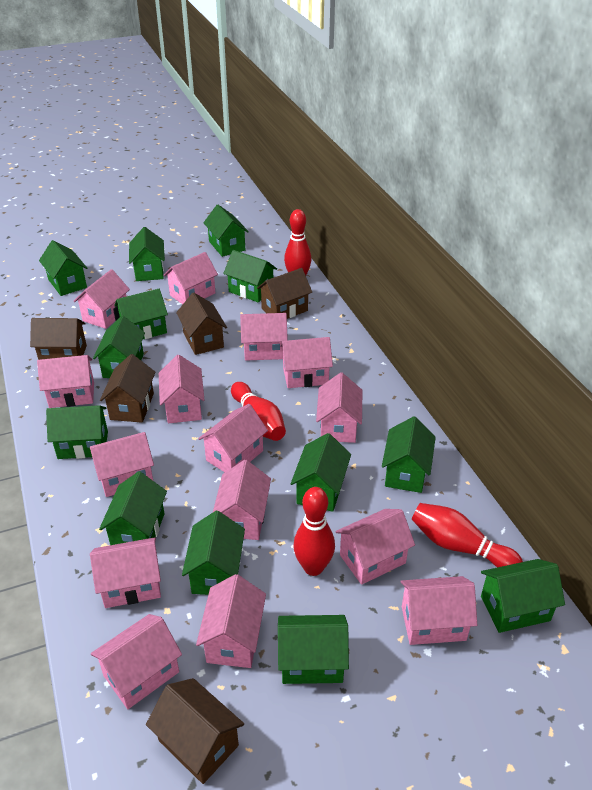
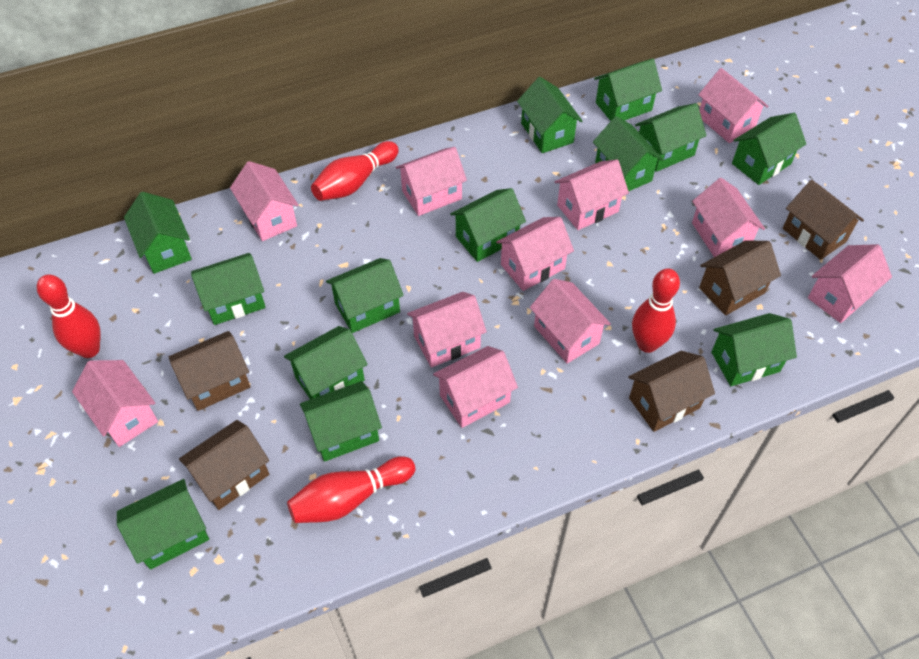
pink house: [37,355,94,408] [73,269,130,329] [90,432,154,497] [90,537,161,608] [91,614,182,709] [159,355,205,423] [163,252,218,304] [196,574,266,668] [198,404,268,472] [213,460,271,540] [240,313,288,361] [280,337,333,388] [316,372,363,443] [335,509,415,585] [400,576,477,645] = 15 -> [72,360,158,447] [230,161,299,241] [396,147,467,216] [407,292,487,368] [433,346,518,428] [496,217,574,291] [530,279,611,364] [555,160,629,230] [692,178,765,257] [698,68,769,143] [808,244,892,323] = 11

